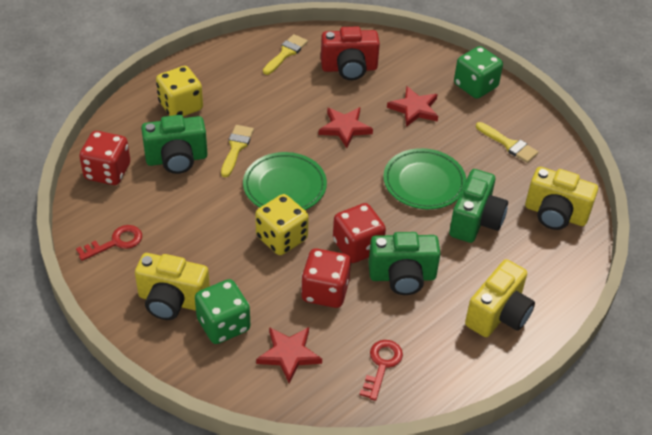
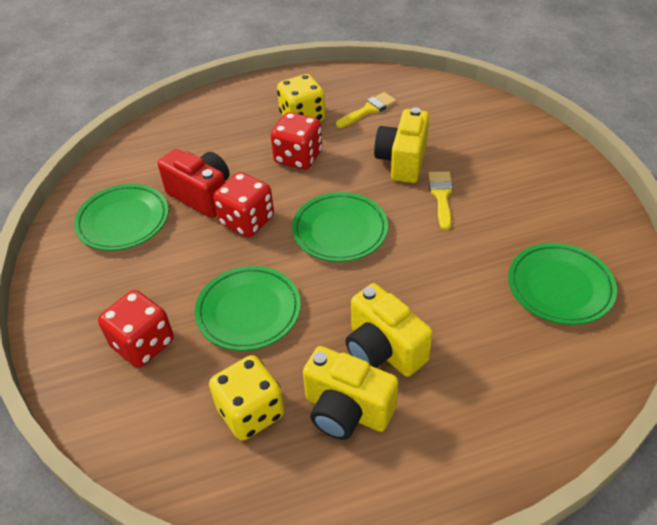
green camera: [141,115,208,174] [369,232,441,295] [449,169,508,243] = 3 -> none = 0
green dice: [195,279,250,344] [454,46,503,99] = 2 -> none = 0
green plate: [243,152,327,210] [383,148,466,209] = 2 -> [74,184,169,251] [195,266,301,351] [292,192,388,262] [508,243,617,325] = 4
red key: [76,225,142,261] [360,340,403,401] = 2 -> none = 0
red star: [256,327,322,384] [319,107,373,148] [387,86,438,127] = 3 -> none = 0
yellow brush: [221,125,254,177] [263,34,308,75] [476,122,538,163] = 3 -> [336,92,396,128] [428,171,453,230] = 2

